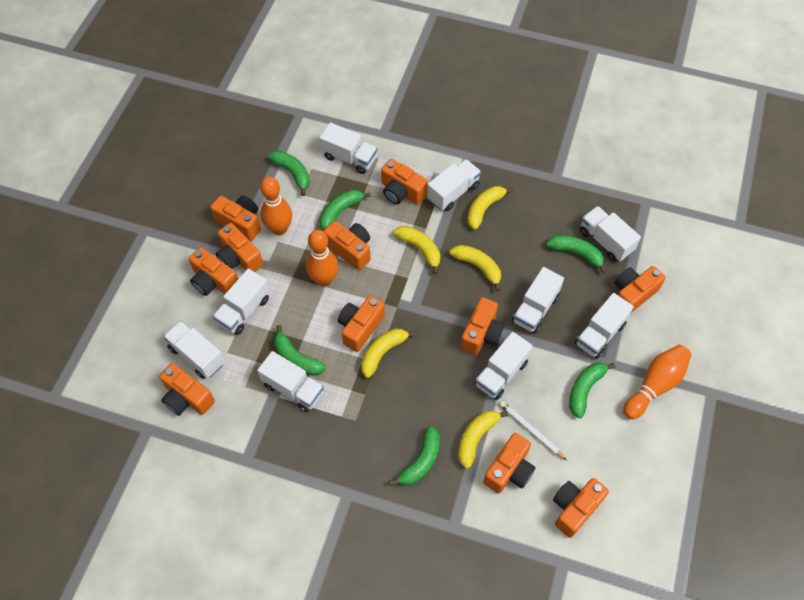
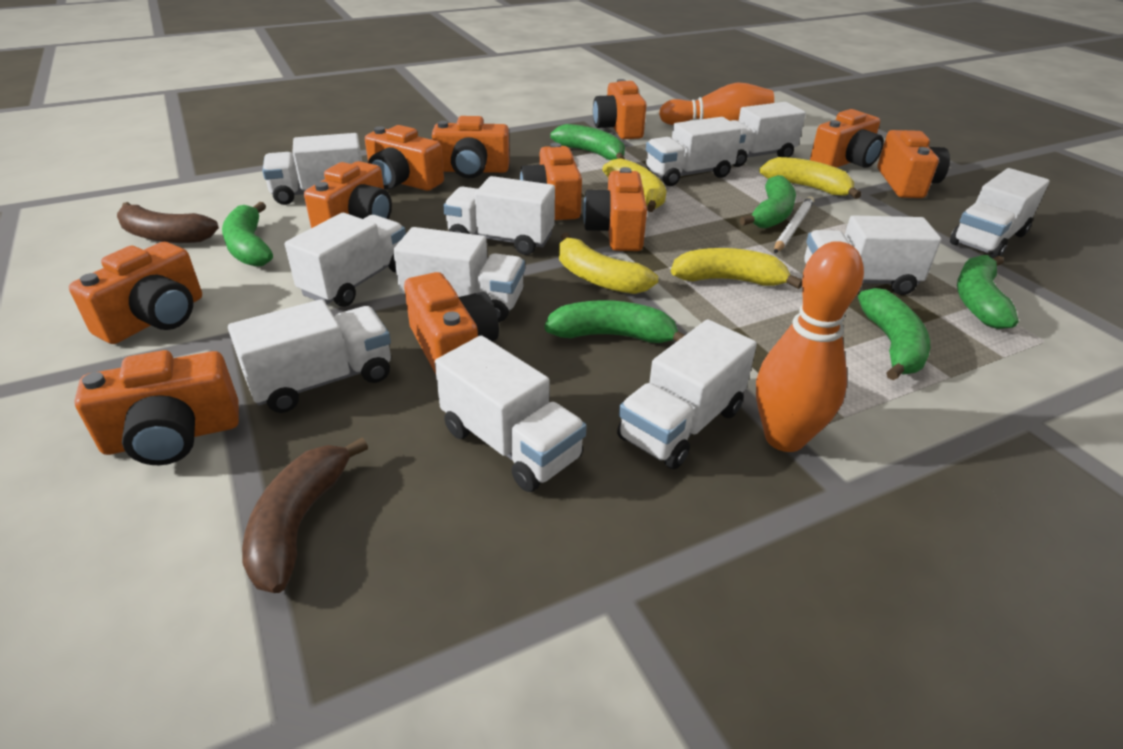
brown banana: none = 0 -> [117,202,219,243] [242,438,368,593] = 2
orange bowling pin: [260,177,292,235] [306,230,339,286] [623,345,692,419] = 3 -> [659,82,774,125] [756,241,864,452] = 2
white truck: [163,321,225,379] [213,269,270,335] [257,351,324,412] [320,122,377,174] [427,159,481,211] [475,332,533,400] [512,267,564,334] [575,293,634,359] [580,206,641,262] = 9 -> [228,299,391,413] [262,133,362,205] [285,213,406,307] [393,227,525,322] [435,336,587,492] [443,176,555,255] [617,319,757,469] [646,117,742,186] [731,102,806,167] [804,215,941,295] [950,168,1050,259] = 11
yellow banana: [361,329,416,378] [393,226,440,274] [449,245,501,291] [458,410,508,469] [467,186,513,230] = 5 -> [559,233,658,294] [602,158,666,212] [671,248,802,289] [759,157,861,199] = 4

